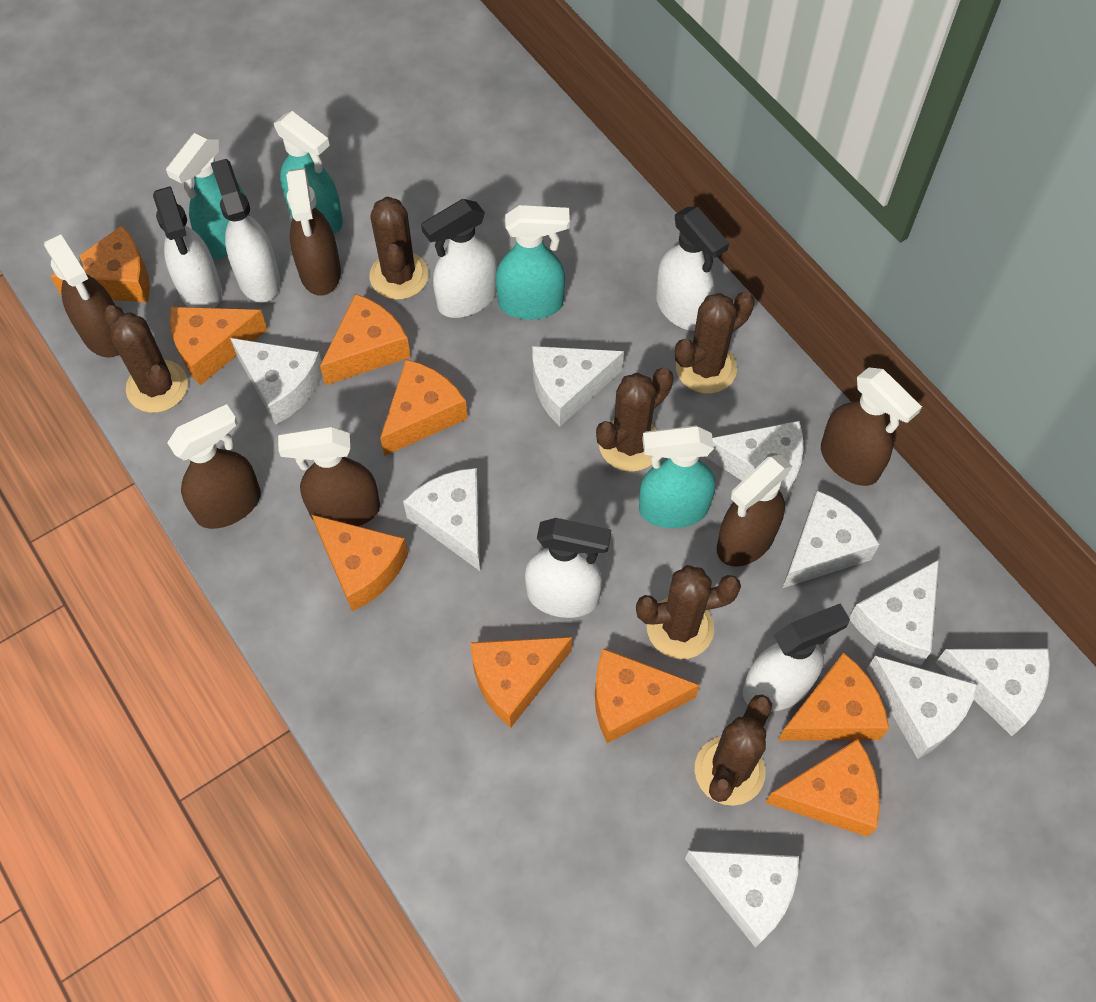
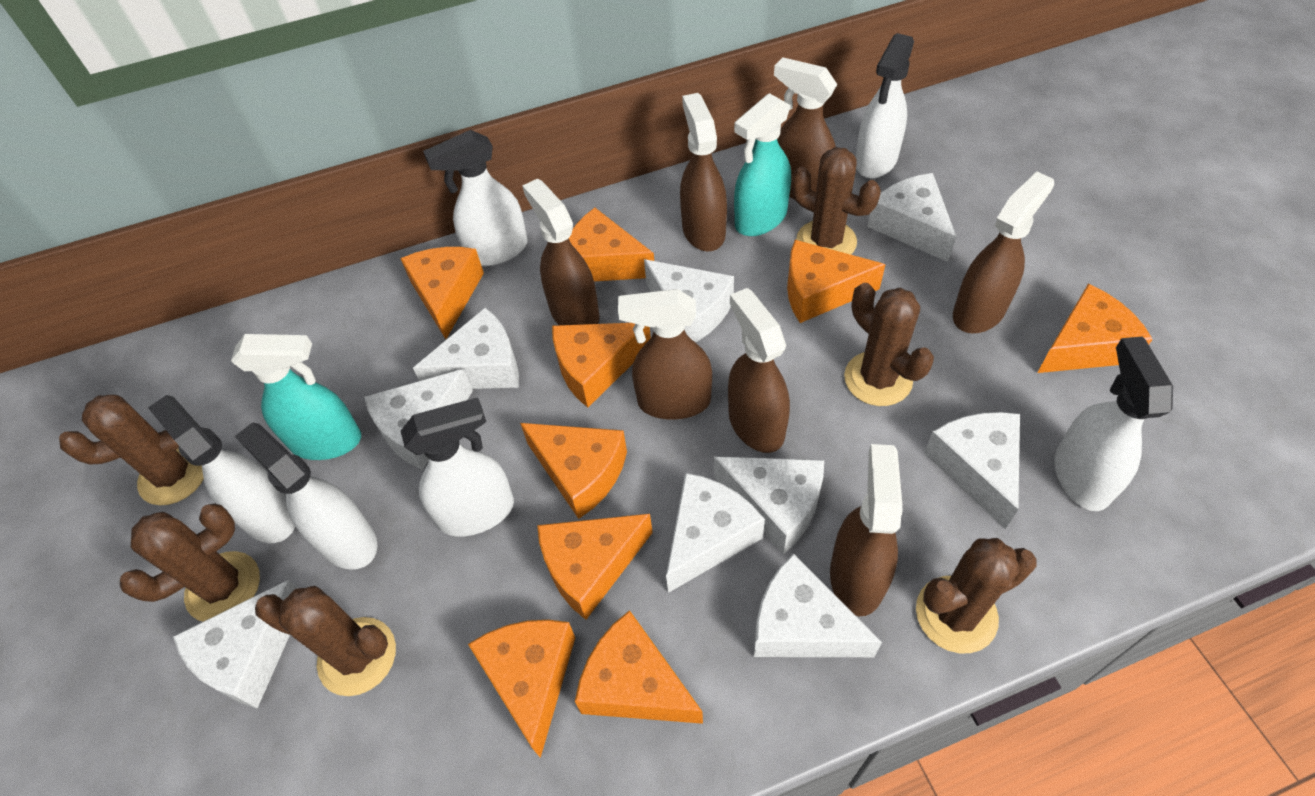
brown spray bottle: [44,234,119,358] [167,404,261,529] [278,426,380,526] [286,168,341,296] [717,455,793,566] [821,367,922,486] = 6 -> [522,179,600,325] [618,289,712,420] [680,93,727,252] [728,288,790,453] [774,57,837,199] [830,444,903,616] [953,172,1054,333] = 7
turquoise spray bottle: [166,133,250,259] [274,111,343,234] [495,205,570,320] [639,426,715,528] = 4 -> [231,334,361,460] [734,93,791,236] = 2

